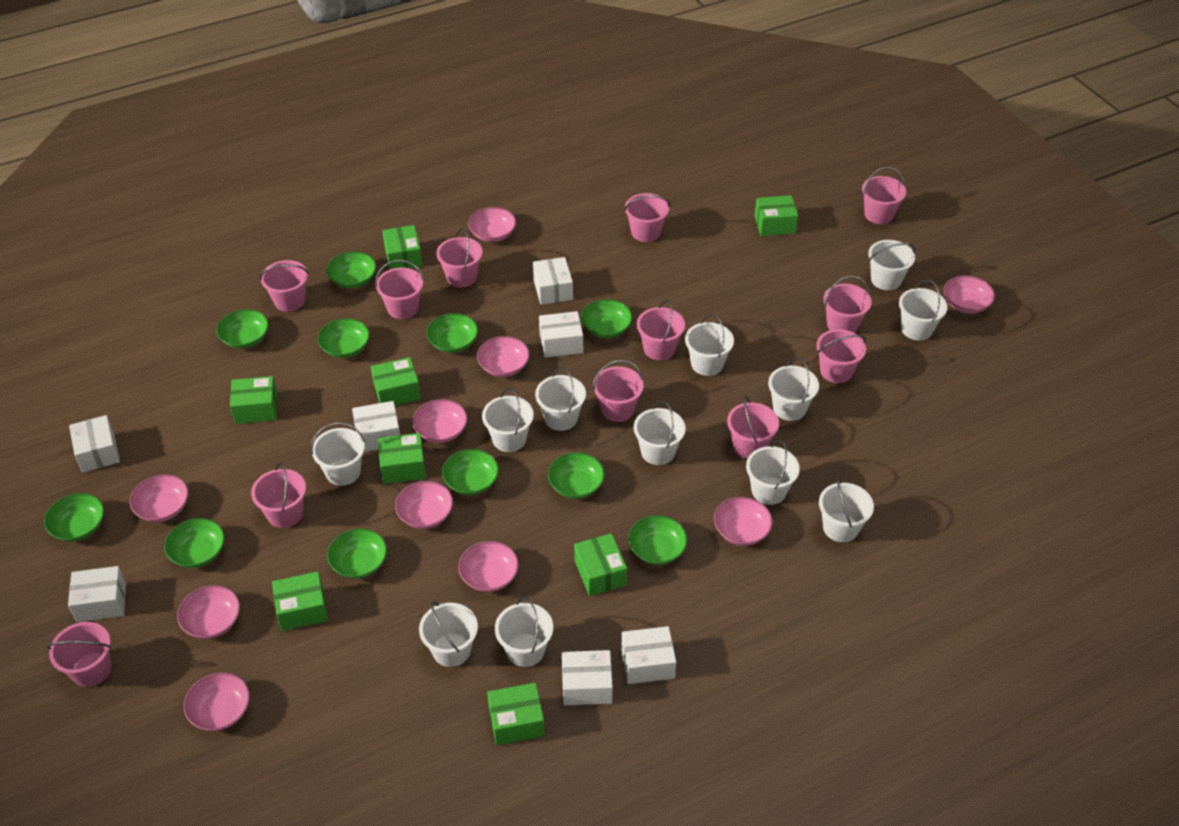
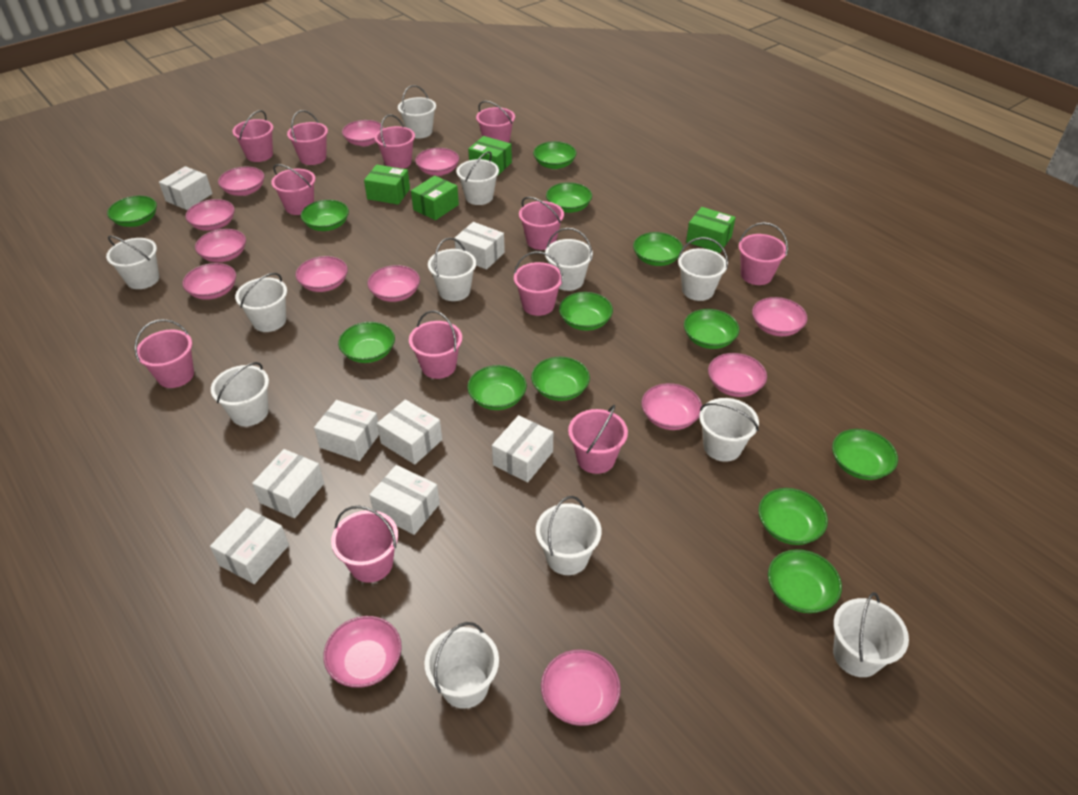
green bowl: [44,493,104,542] [164,518,225,568] [216,309,269,349] [317,318,370,358] [327,251,377,288] [327,528,387,579] [426,313,478,353] [442,449,499,495] [548,452,605,499] [581,299,633,338] [628,515,688,565] = 11 -> [107,196,157,227] [301,200,349,231] [338,322,395,363] [467,365,527,410] [531,357,590,401] [533,141,577,169] [546,182,592,213] [559,292,613,331] [633,232,683,266] [684,309,739,349] [758,488,828,545] [768,549,842,613] [832,429,898,480] = 13
green box: [230,376,278,424] [272,572,328,631] [371,357,421,405] [378,433,426,484] [382,225,423,269] [487,683,545,745] [574,533,627,596] [754,195,798,236] = 8 -> [364,165,410,205] [411,175,459,220] [468,136,512,176] [686,207,736,253] = 4
pink bowl: [130,474,189,522] [177,585,240,639] [184,673,250,731] [395,481,453,529] [412,399,468,443] [458,541,519,592] [468,207,516,242] [477,336,530,377] [714,497,773,546] [944,275,995,313] = 10 -> [182,263,236,300] [186,199,235,231] [195,229,246,262] [218,167,264,196] [296,256,348,292] [324,616,402,688] [342,120,384,146] [368,265,420,302] [415,148,459,176] [541,649,621,726] [642,383,702,430] [708,353,767,397] [752,297,807,336] = 13
white box: [68,566,126,622] [69,415,120,472] [352,401,400,452] [533,257,573,305] [539,311,583,358] [562,650,613,705] [621,626,676,684] = 7 -> [159,166,213,210] [210,508,289,584] [252,449,324,518] [314,400,379,461] [369,465,440,535] [377,399,442,465] [455,222,505,270] [492,415,553,483] = 8

